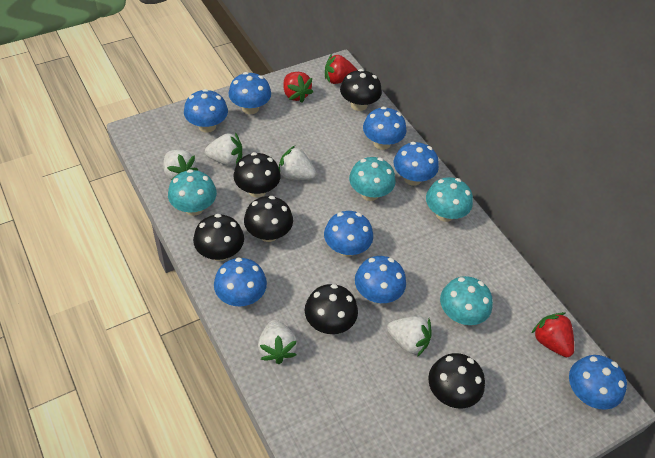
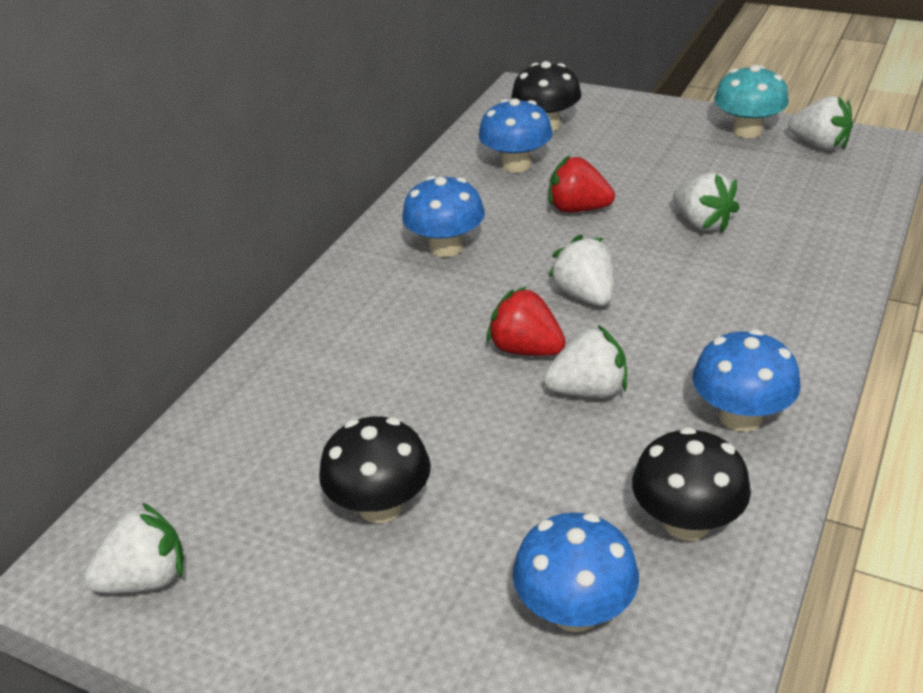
black mushroom: [193,214,244,261] [233,152,281,198] [244,196,293,242] [305,284,358,334] [340,69,382,111] [428,353,485,408] = 6 -> [319,417,431,523] [511,61,581,131] [632,427,751,541] = 3
blue mushroom: [184,89,228,133] [214,257,267,306] [229,72,271,114] [324,211,373,257] [355,256,406,303] [363,107,406,150] [394,142,439,186] [569,355,627,410] = 8 -> [402,176,485,257] [479,98,553,173] [513,512,639,632] [693,329,801,432] = 4
red strawberry: [283,72,313,103] [325,54,357,84] [531,312,574,357] = 3 -> [487,286,566,356] [549,156,615,213] = 2
turquoise mushroom: [168,169,217,216] [349,157,396,201] [426,177,473,222] [440,276,493,325] = 4 -> [714,65,789,138] = 1

